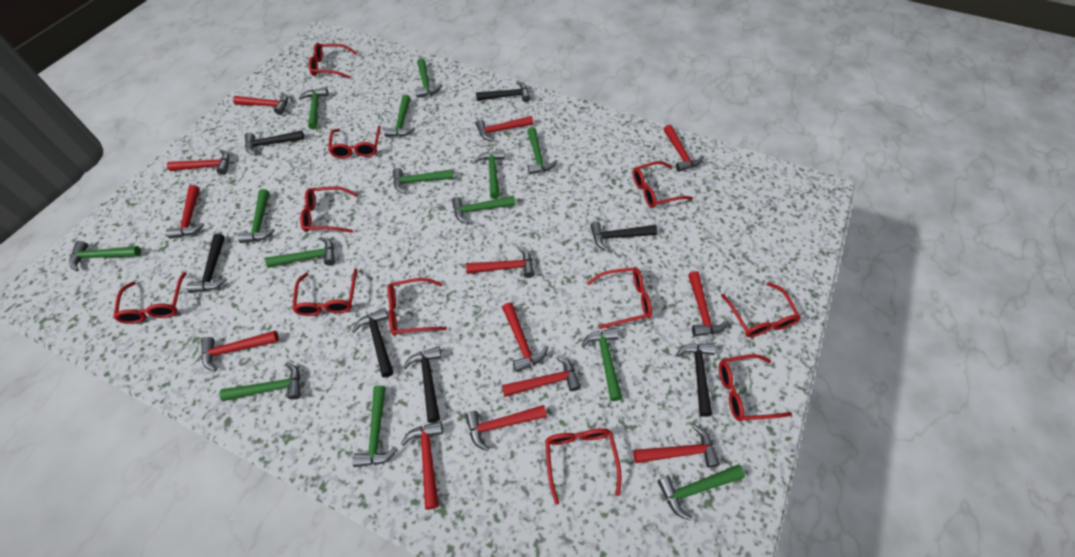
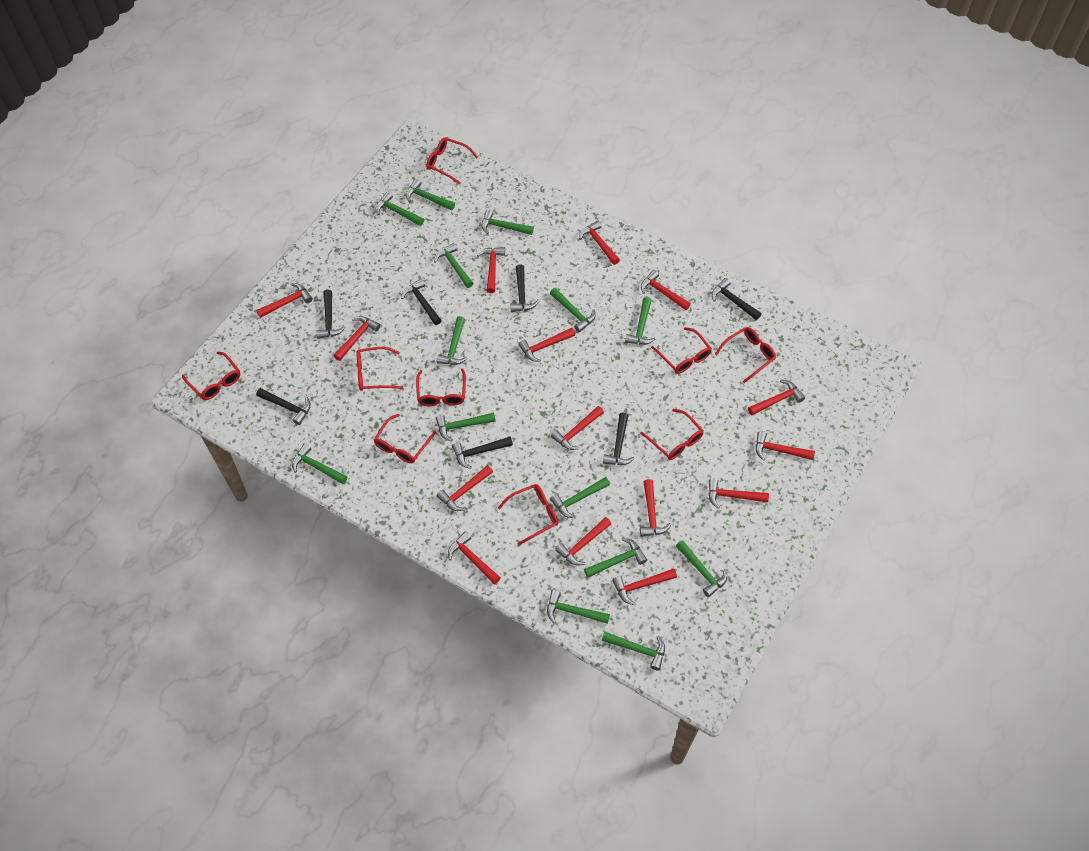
red glasses: [113,272,187,324] [292,268,357,316] [300,187,358,233] [309,43,358,79] [328,126,381,159] [388,278,447,335] [545,428,622,505] [587,267,652,329] [633,161,693,208] [719,354,792,421] [721,282,801,337] = 11 -> [182,352,240,400] [356,347,403,391] [374,414,436,463] [416,369,466,406] [426,138,478,184] [498,484,558,545] [640,409,704,460] [651,327,712,374] [715,327,776,383] = 9
red hammer: [166,185,204,239] [167,150,229,175] [201,331,279,372] [233,92,288,115] [401,421,443,510] [465,405,547,451] [466,247,534,278] [476,116,533,142] [502,303,548,372] [502,355,581,397] [633,425,720,468] [664,125,704,172] [688,271,729,336] = 13 -> [256,283,313,318] [333,316,381,361] [437,465,493,511] [448,532,501,585] [477,247,505,293] [518,328,575,362] [551,406,604,450] [555,517,611,566] [579,220,620,265] [612,569,677,605] [640,479,671,537] [641,270,691,310] [709,478,769,509] [748,380,805,415] [756,431,815,461] = 15

